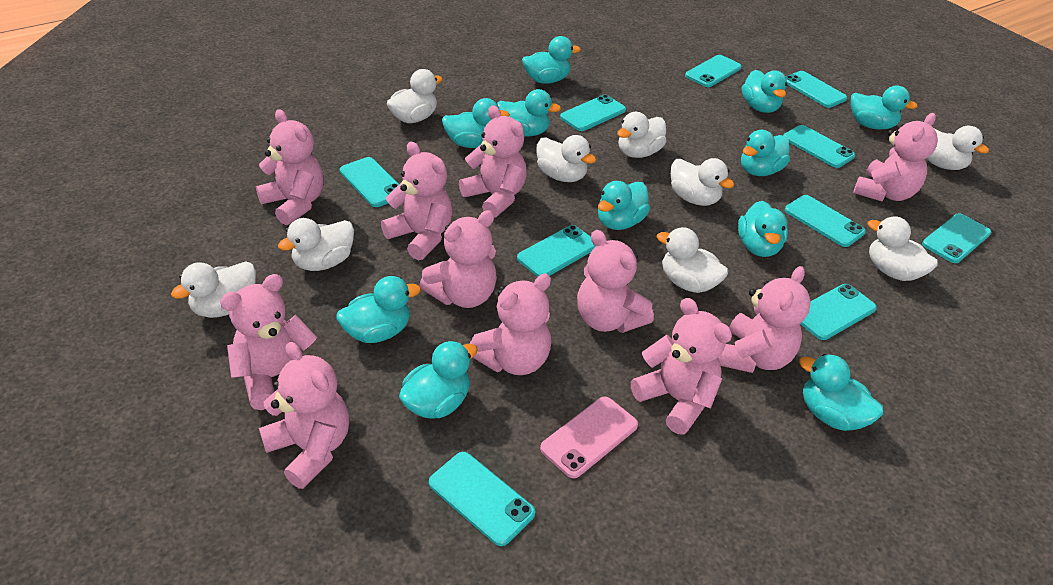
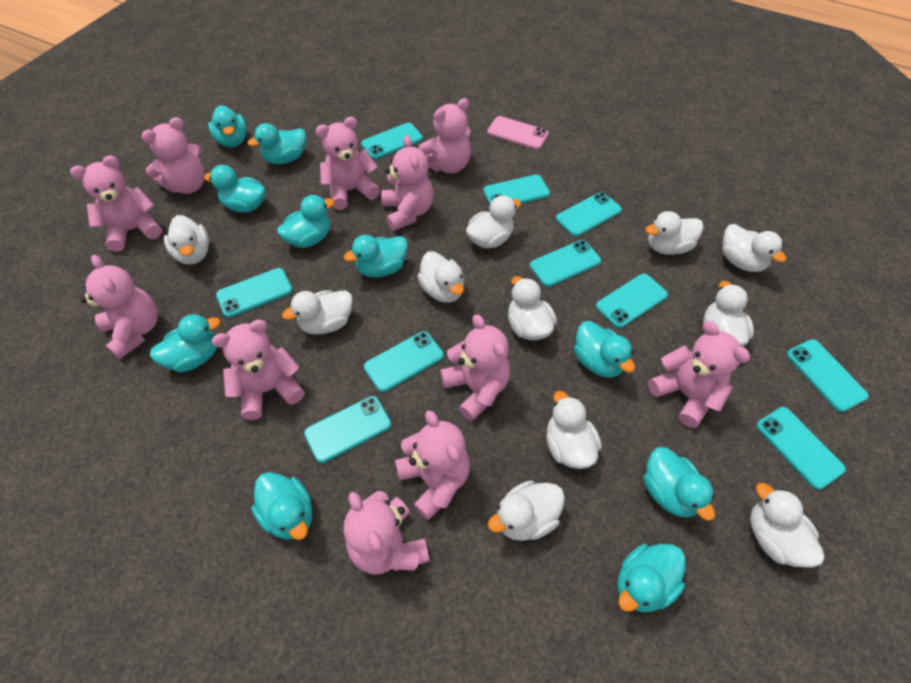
turquoise duck: [336,276,421,343] [399,341,478,419] [442,98,510,148] [497,89,561,137] [522,36,581,84] [598,181,650,230] [738,201,788,257] [741,130,790,176] [742,70,787,113] [799,354,883,431] [851,85,918,130] = 11 -> [150,314,221,372] [204,165,266,213] [208,105,247,147] [247,123,306,164] [251,472,312,540] [277,195,335,248] [344,235,408,278] [574,321,635,378] [617,544,685,612] [644,447,715,521] = 10
white duck: [171,261,256,318] [278,218,354,271] [387,69,443,123] [536,135,596,182] [617,112,666,158] [657,227,728,293] [671,158,734,206] [867,216,938,281] [926,125,989,170] = 9 -> [164,215,209,265] [282,290,353,335] [417,251,464,303] [466,195,521,249] [488,480,565,541] [508,276,557,340] [546,391,602,469] [645,211,704,255] [703,281,754,347] [722,224,786,272] [750,482,825,568] = 11

